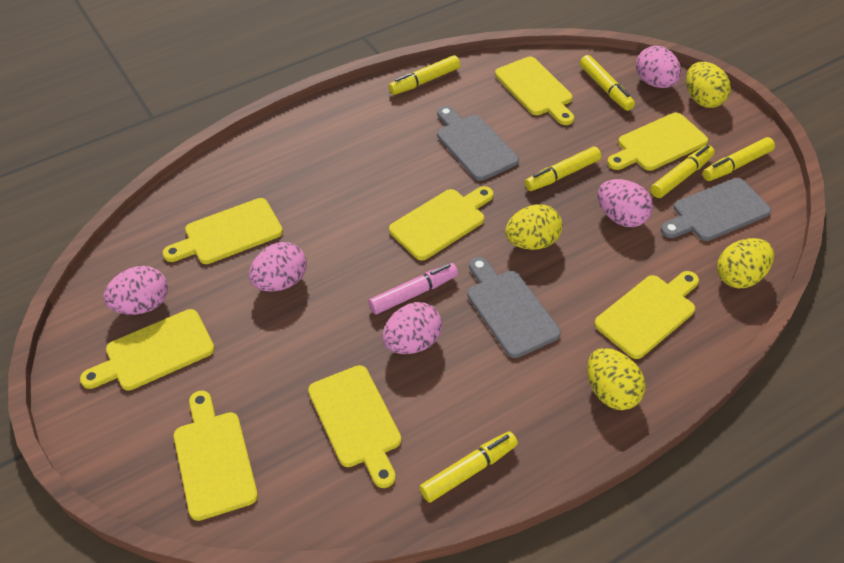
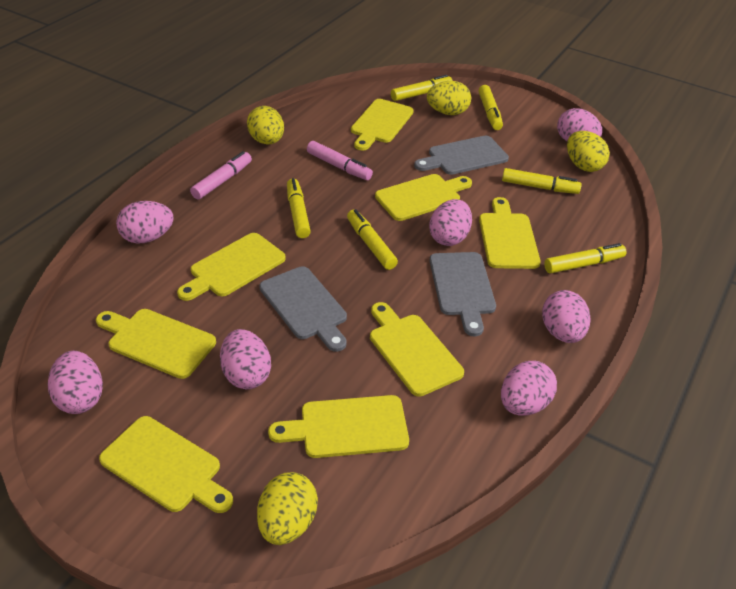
pink egg: [103,266,168,315] [249,242,307,292] [382,302,442,354] [597,179,653,227] [636,46,682,88] = 5 -> [48,351,103,414] [116,201,174,243] [220,329,271,389] [429,199,472,246] [501,361,557,415] [542,290,591,343] [557,108,602,141] = 7
pink marker: [368,263,458,315] = 1 -> [190,151,252,199] [307,141,373,180] = 2

